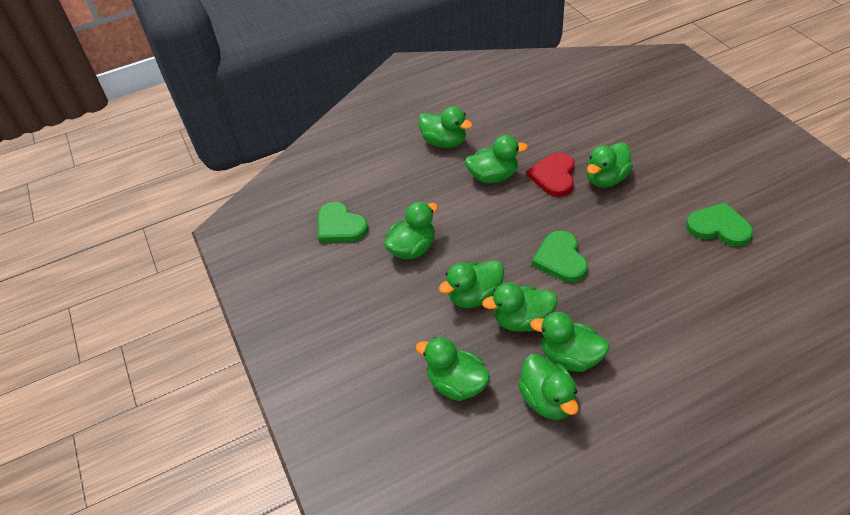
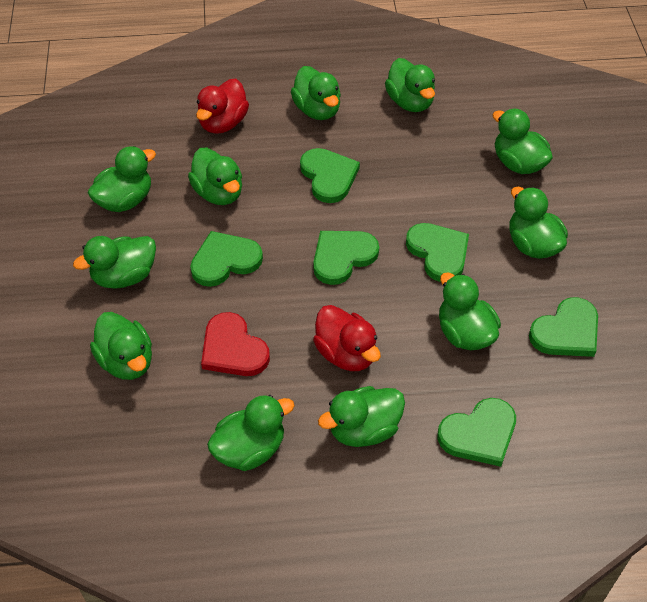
green duck: [384,201,438,259] [416,337,490,401] [418,106,473,148] [439,260,504,308] [465,135,528,183] [482,282,558,332] [518,354,579,420] [530,312,609,372] [587,142,633,187] = 9 -> [73,236,156,289] [88,146,156,212] [90,312,152,380] [188,148,242,205] [207,395,294,471] [291,66,341,120] [318,386,405,447] [385,58,435,112] [439,272,501,350] [492,109,553,174] [509,187,568,259] = 11
green heart: [318,202,368,243] [532,231,588,282] [686,202,753,247] = 3 -> [190,231,263,287] [300,148,360,203] [313,231,379,285] [406,223,469,282] [437,398,516,467] [529,297,598,357] = 6
red duck: none = 0 -> [196,79,249,134] [313,305,381,371] = 2

